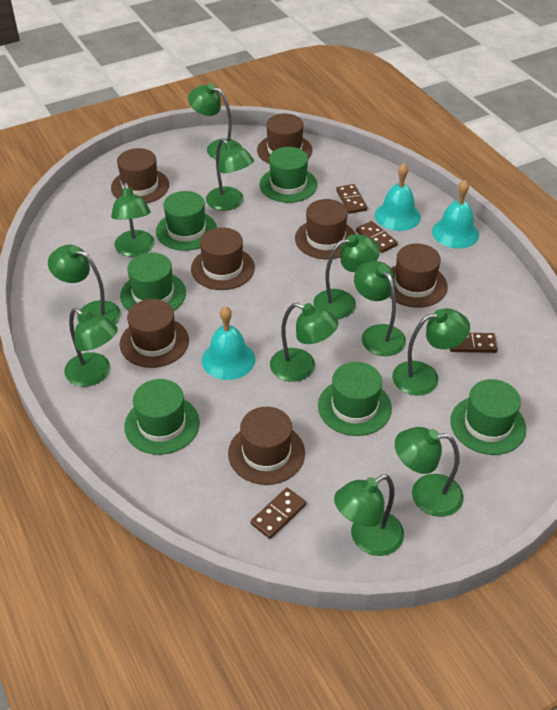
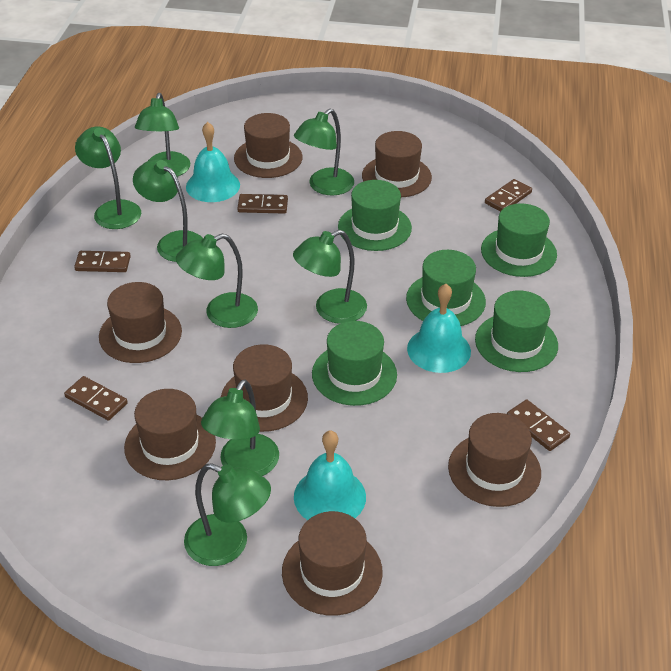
brown domino: [251,488,306,539] [336,184,367,214] [356,221,398,253] [450,333,498,353] = 4 -> [64,376,128,421] [74,251,131,272] [237,194,288,214] [485,179,532,212] [507,399,570,451] = 5
green hat: [120,252,186,311] [124,379,200,455] [156,191,217,251] [259,147,317,203] [318,362,392,436] [450,379,526,455] = 6 -> [312,321,397,406] [338,180,412,251] [406,250,486,326] [475,290,558,372] [481,203,557,277] = 5
green lamp: [48,245,121,324] [64,308,118,386] [111,183,154,257] [188,84,242,159] [206,138,254,211] [270,303,338,382] [313,234,380,319] [334,474,404,556] [354,261,406,356] [392,308,470,395] [395,427,464,517] = 11 -> [75,126,141,229] [133,159,203,262] [135,93,190,177] [176,233,258,328] [184,463,271,566] [201,379,279,476] [293,230,367,324] [294,109,354,195] = 8

